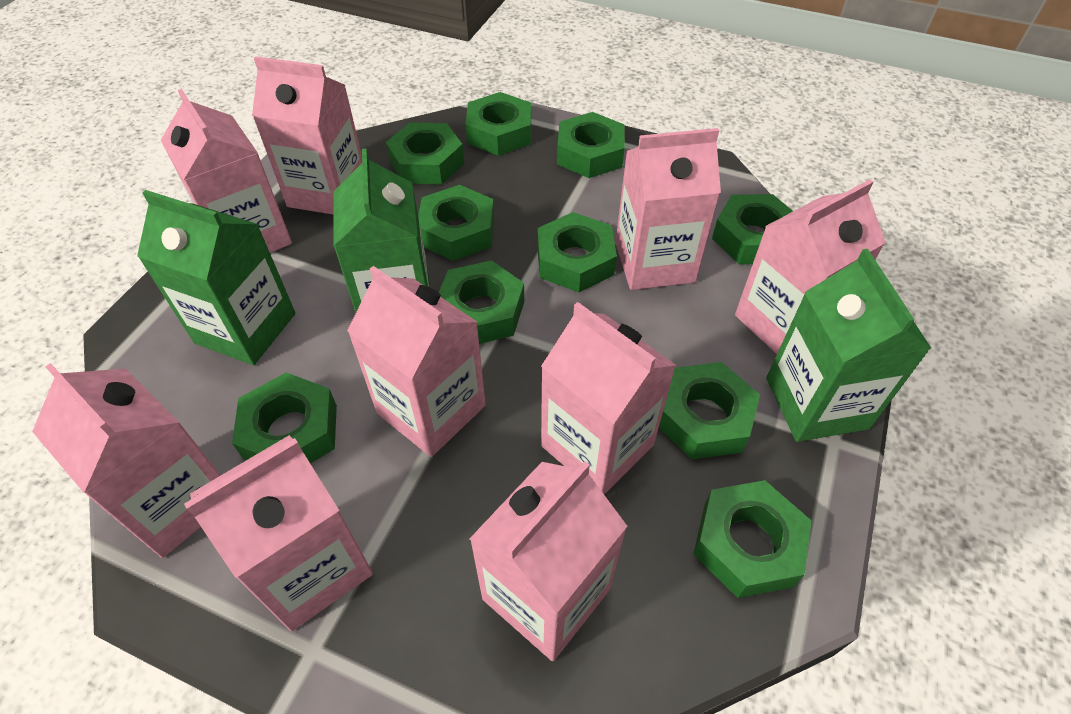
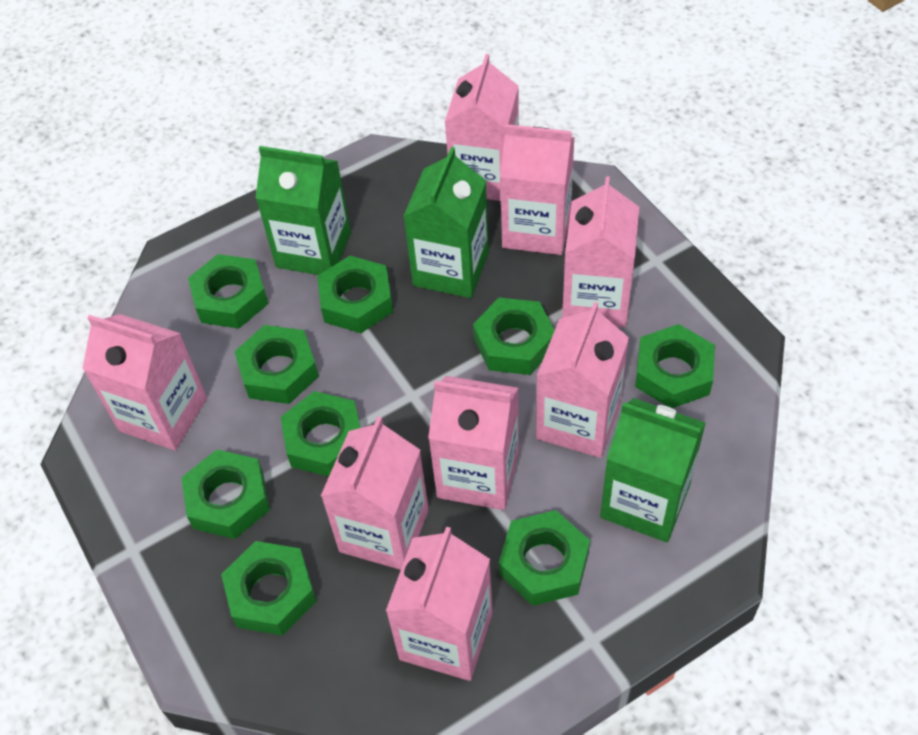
green nut: [232,372,337,463] [386,122,464,185] [418,185,494,261] [439,260,524,344] [465,92,531,156] [538,212,617,292] [557,112,625,178] [659,362,760,459] [693,480,812,598] [712,194,793,264] = 10 -> [181,450,270,539] [188,254,268,328] [221,541,316,636] [234,325,319,404] [281,391,360,477] [317,256,393,333] [473,298,555,375] [499,510,590,606] [635,324,715,408] = 9
pink carton: [32,363,221,558] [161,89,292,253] [184,435,373,631] [252,56,362,215] [347,266,486,457] [470,461,627,661] [541,302,676,494] [615,128,721,290] [735,179,886,354] = 9 -> [82,314,207,450] [321,417,429,570] [386,527,493,681] [428,376,519,510] [445,54,519,201] [500,124,575,255] [536,302,629,458] [562,176,639,327] = 8

